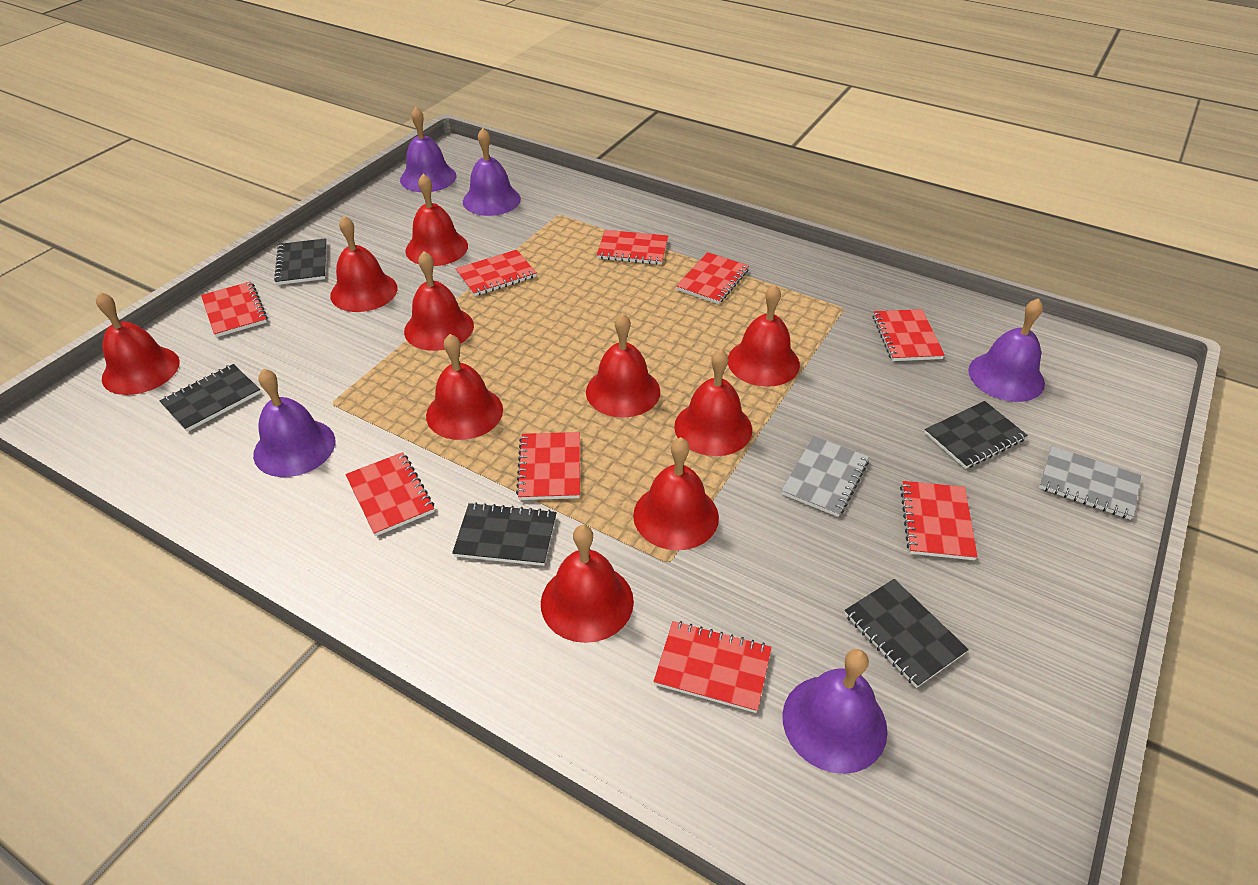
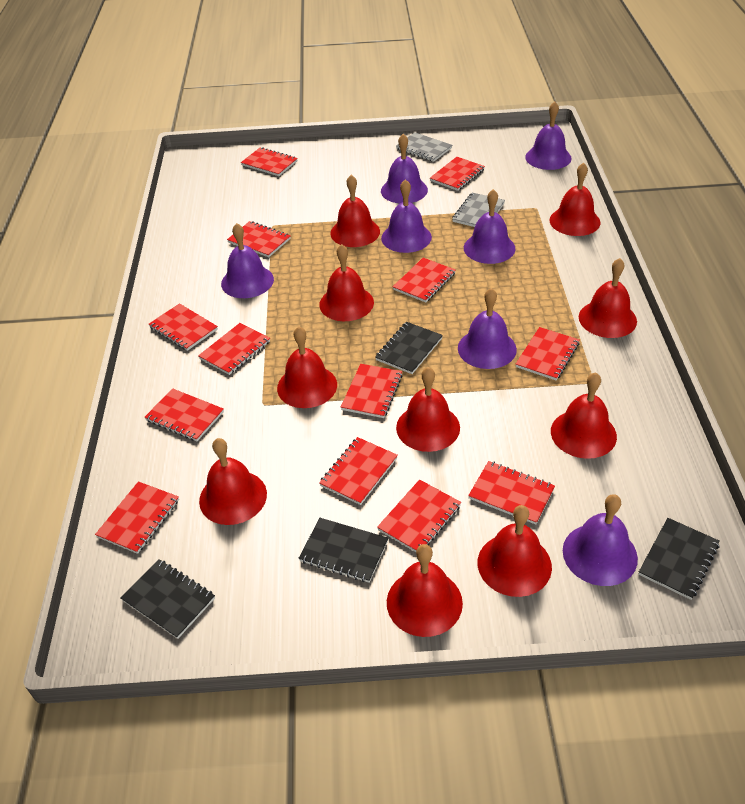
black notebook: [160,364,261,432] [274,238,327,285] [452,502,557,566] [844,579,969,688] [925,401,1028,469] = 5 -> [120,559,215,639] [298,518,388,583] [375,322,443,374] [639,518,720,600] = 4
purple bell: [253,368,335,477] [400,107,457,192] [463,128,521,216] [782,649,887,774] [968,298,1045,402] = 5 -> [221,223,274,298] [381,134,428,203] [381,179,432,253] [458,288,517,369] [464,189,516,264] [525,101,572,170] [563,494,638,586] = 7
red notebook: [201,281,267,337] [345,452,434,536] [455,250,537,296] [516,432,580,500] [597,230,668,265] [653,621,772,713] [676,252,749,304] [873,309,945,361] [900,481,978,560] = 9 -> [95,481,179,554] [144,388,224,441] [149,303,218,351] [198,323,270,375] [227,221,291,257] [241,147,298,176] [319,437,398,505] [341,364,403,418] [377,479,461,552] [393,258,456,303] [430,157,485,191] [468,461,555,525] [516,327,579,380] = 13

